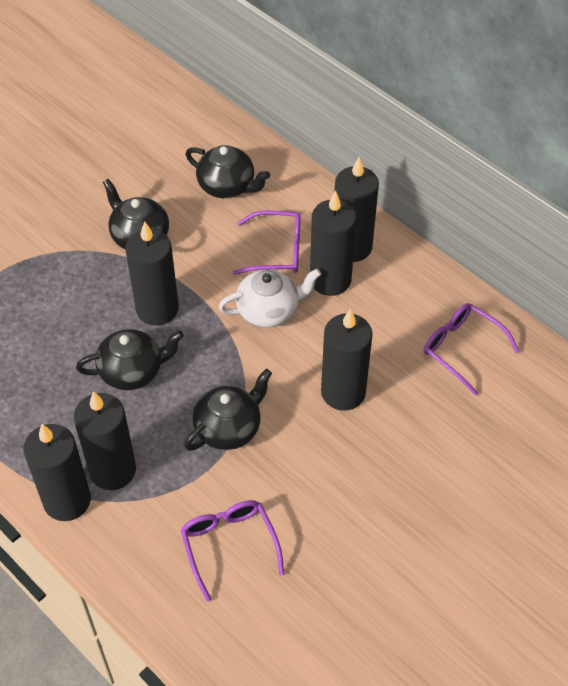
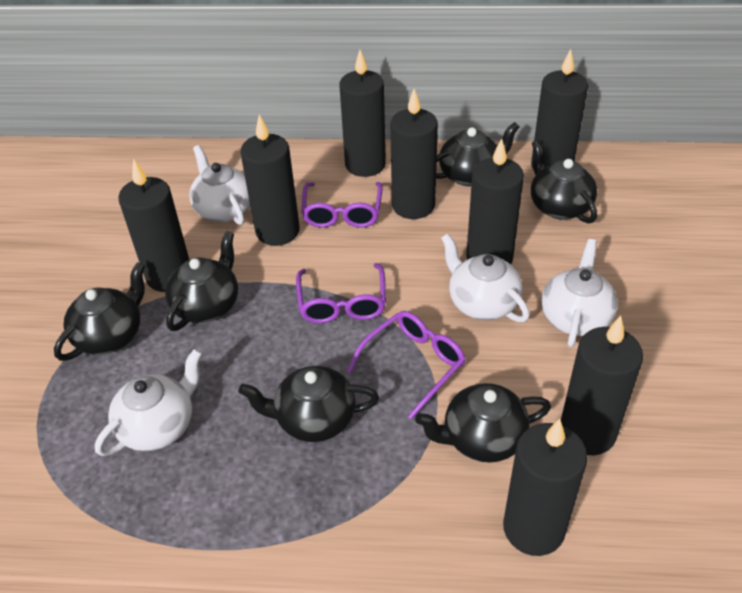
black candle: [23,424,91,521] [74,391,136,490] [125,221,179,326] [310,191,356,296] [321,309,373,411] [335,157,379,262] = 6 -> [118,159,189,292] [240,114,300,246] [339,50,386,177] [390,89,438,219] [466,138,524,264] [503,419,587,556] [531,49,588,170] [561,316,643,455] = 8
black teapot: [76,329,184,390] [103,179,169,249] [184,369,272,451] [186,145,270,198] = 4 -> [54,262,145,361] [165,231,238,331] [238,366,379,442] [415,383,551,463] [436,122,520,186] [531,140,597,224] = 6
white teapot: [219,269,321,328] = 1 -> [95,349,202,456] [189,145,250,225] [441,234,530,322] [541,239,618,347] = 4

